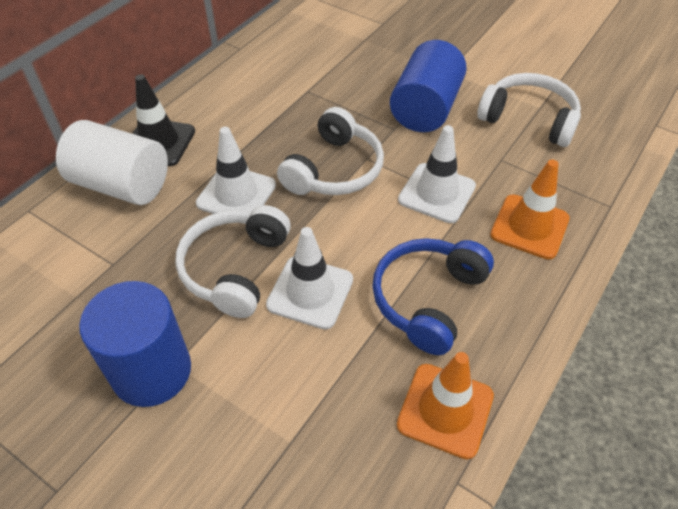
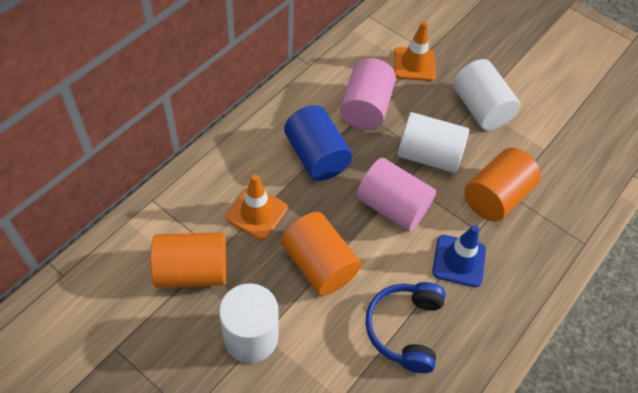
black traffic cone: [132,74,195,166] = 1 -> none = 0
blue cylinder: [79,281,191,407] [390,40,467,132] = 2 -> [284,105,352,181] = 1
blue traffic cone: none = 0 -> [432,225,486,287] = 1
orange cylinder: none = 0 -> [151,232,226,288] [281,212,361,296] [464,148,541,222] = 3
pink cylinder: none = 0 -> [340,58,396,130] [357,158,436,232] = 2
white cylinder: [56,120,168,205] = 1 -> [219,283,279,363] [397,112,469,173] [453,59,520,130] = 3
white headphones: [175,205,291,318] [277,107,384,195] [477,73,581,147] = 3 -> none = 0
white traffic cone: [196,127,276,224] [266,227,353,330] [398,125,476,223] = 3 -> none = 0

